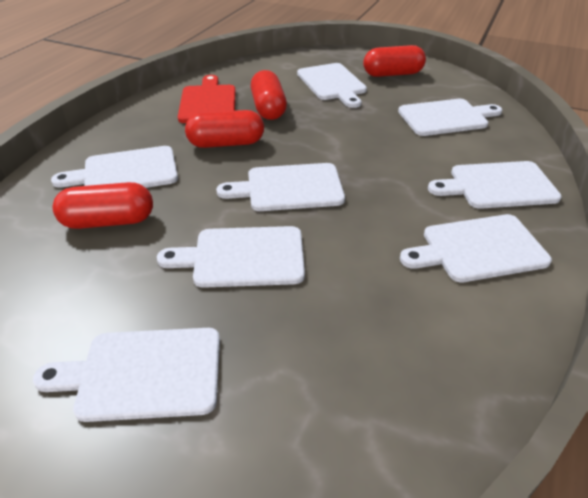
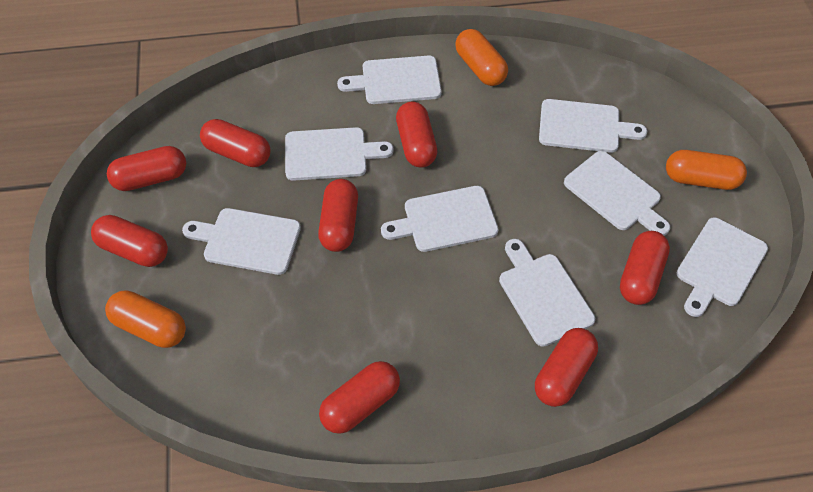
orange capsule: none = 0 -> [105,290,186,348] [455,29,508,86] [666,150,747,190] = 3
red capsule: [52,182,153,229] [185,110,264,148] [251,70,287,120] [363,45,426,77] = 4 -> [91,215,168,267] [107,146,186,191] [200,119,271,167] [318,179,358,252] [319,361,400,434] [396,102,437,168] [535,328,598,407] [620,231,670,305] = 8
red cutting board: [178,75,236,123] = 1 -> none = 0

